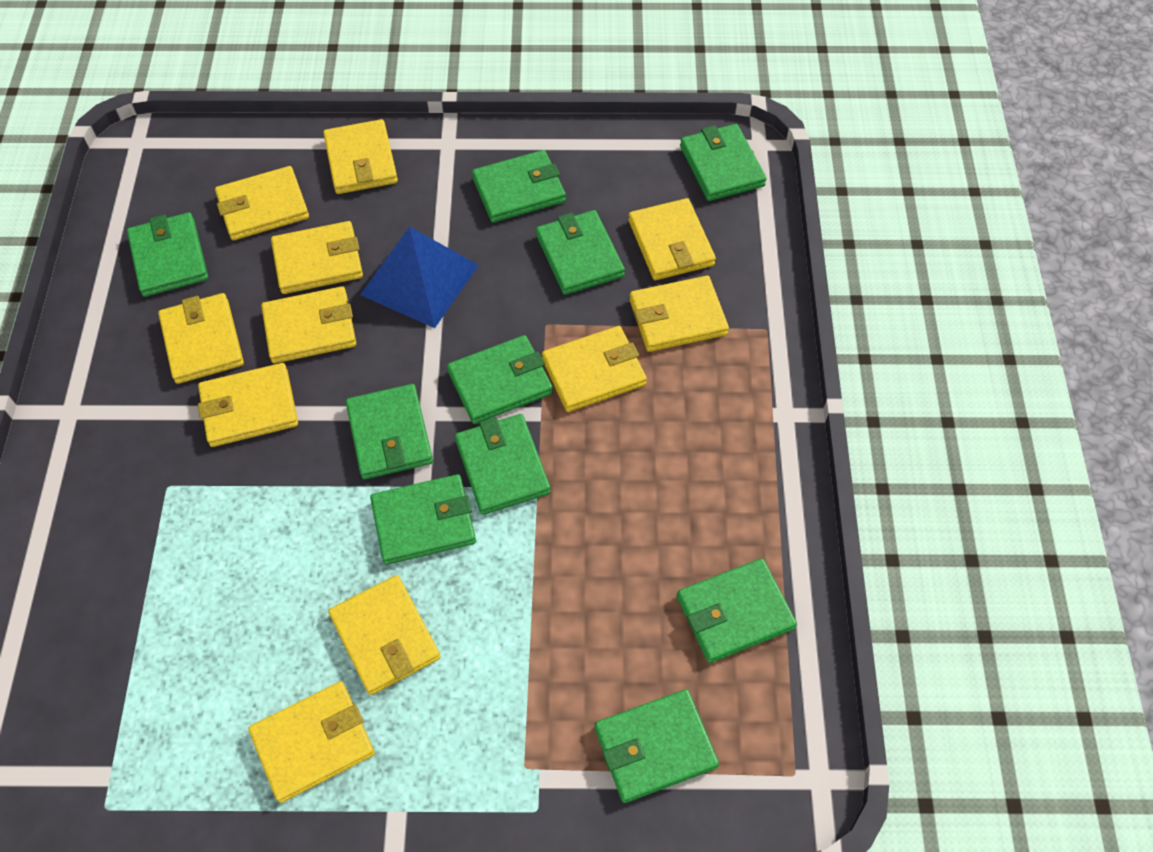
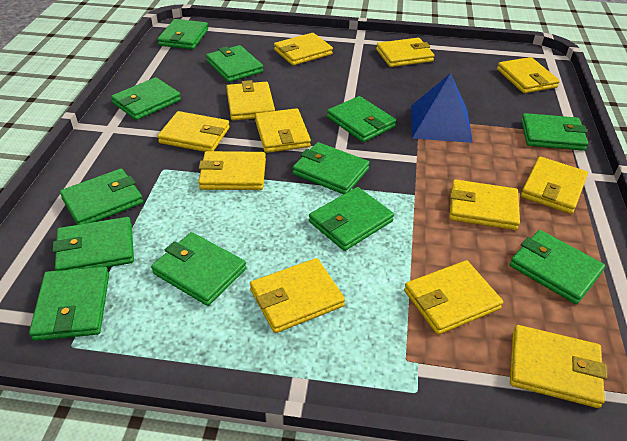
green wallet: [127,212,208,297] [346,384,433,479] [370,474,476,565] [447,335,553,424] [455,414,551,515] [472,150,566,223] [536,210,625,295] [595,689,719,803] [677,558,797,663] [680,124,767,201] = 10 -> [29,267,109,341] [53,217,134,271] [60,169,143,225] [111,77,181,120] [151,232,246,306] [157,19,208,49] [206,45,263,82] [293,142,370,194] [309,187,394,251] [327,96,396,142] [510,230,605,304] [521,113,588,151] = 12
yellow wallet: [158,293,244,384] [198,363,298,447] [215,166,309,240] [248,681,375,803] [261,286,356,364] [271,221,363,294] [323,119,398,194] [328,575,440,695] [542,326,647,412] [628,198,716,280] [630,276,729,352] = 11 -> [158,111,230,152] [198,151,266,190] [226,80,275,121] [250,258,345,333] [255,108,311,153] [274,33,333,65] [376,38,435,67] [404,260,503,335] [449,180,520,230] [497,57,560,93] [510,325,607,408] [521,157,588,214] = 12

